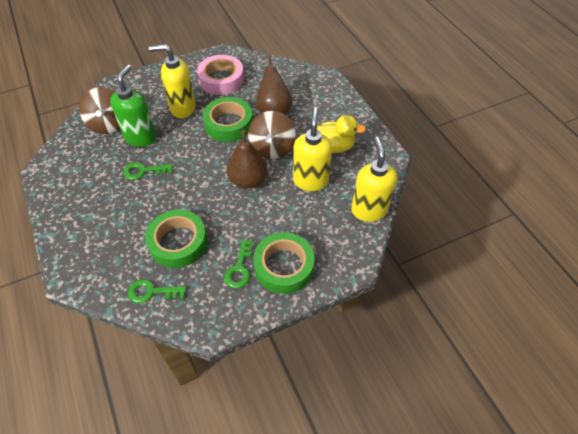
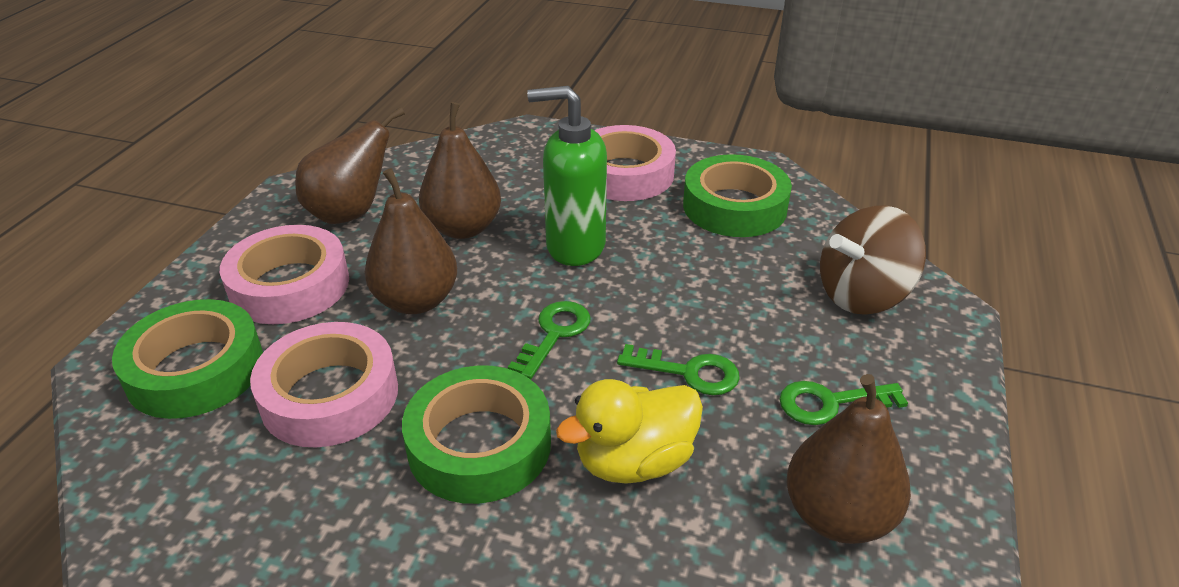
brown pear: [227,130,267,189] [256,55,292,115] = 2 -> [295,107,405,224] [365,168,457,314] [419,102,501,239] [786,374,911,544] = 4
brown spinning top: [79,87,120,134] [248,111,296,159] = 2 -> [820,205,926,315] = 1
pink tape: [197,55,244,95] = 1 -> [220,225,349,324] [250,322,398,448] [594,125,676,201] = 3
yellow soap dispenser: [149,44,196,118] [293,107,332,191] [351,137,397,222] = 3 -> none = 0

